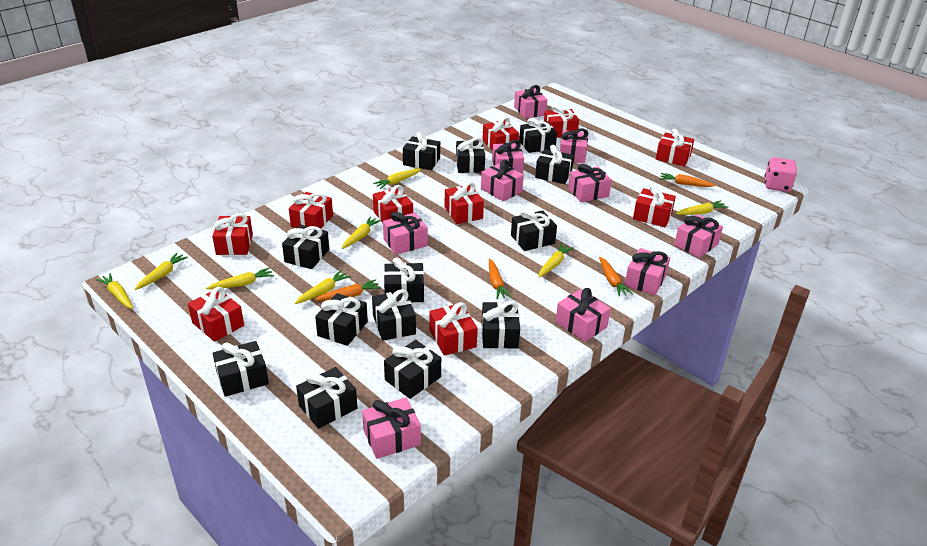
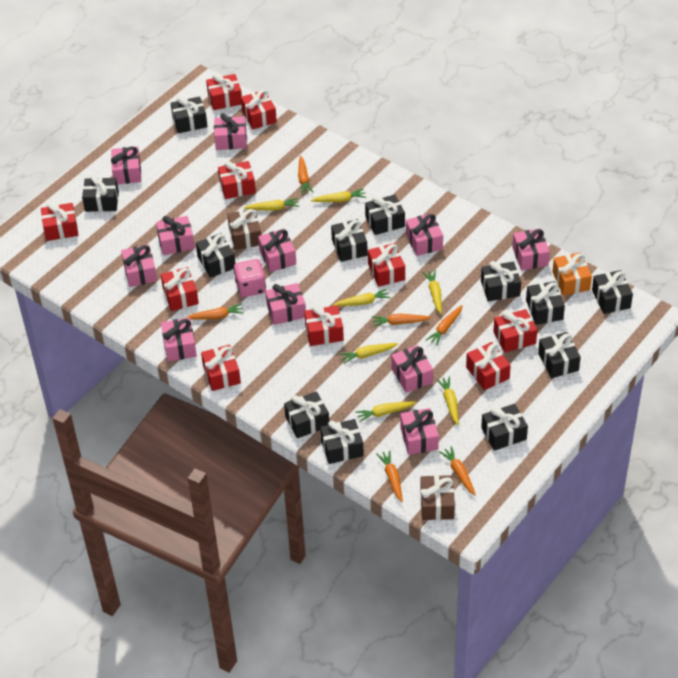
black gift: [213,341,269,397] [282,225,329,269] [296,367,357,429] [315,293,368,346] [372,289,416,341] [384,257,424,302] [384,340,441,399] [403,132,440,170] [456,137,485,173] [482,301,520,349] [511,209,557,251] [519,118,557,153] [535,145,574,184] = 13 -> [82,174,119,212] [171,96,208,133] [196,233,235,278] [284,391,329,438] [320,419,364,464] [331,219,368,262] [365,195,405,235] [481,261,521,301] [481,404,528,451] [526,281,565,325] [538,332,581,378] [592,270,633,314] = 12
brown gift: none = 0 -> [227,209,261,250] [420,475,455,520] = 2
orange carrot: [314,279,381,301] [489,259,512,299] [599,257,633,297] [660,173,716,187] = 4 -> [186,303,244,320] [298,156,314,194] [372,314,431,327] [377,450,403,502] [426,305,463,346] [439,446,476,495] = 6
orange gift: none = 0 -> [553,252,592,296] = 1
pink gift: [362,397,421,459] [383,212,428,255] [481,160,524,202] [492,140,524,174] [514,85,547,118] [555,288,611,342] [560,128,588,163] [568,164,612,202] [625,248,670,295] [674,214,723,258] = 10 -> [111,146,141,184] [121,244,157,287] [156,216,195,255] [161,318,197,362] [214,113,247,150] [258,229,296,272] [265,283,306,325] [391,345,433,393] [400,408,439,455] [406,213,443,256] [512,229,550,270] = 11
yellow carrot: [96,273,133,309] [135,253,188,290] [206,267,274,289] [295,270,351,304] [342,216,382,249] [373,168,421,189] [538,243,574,277] [676,200,728,215] = 8 -> [244,198,299,211] [311,189,366,202] [333,288,391,306] [339,343,398,364] [355,401,416,423] [423,270,442,314] [436,376,459,425] = 7

